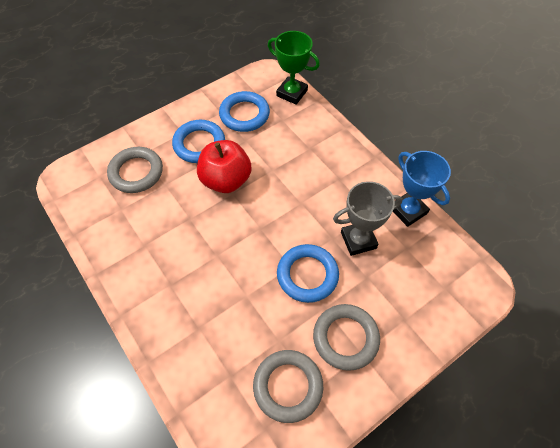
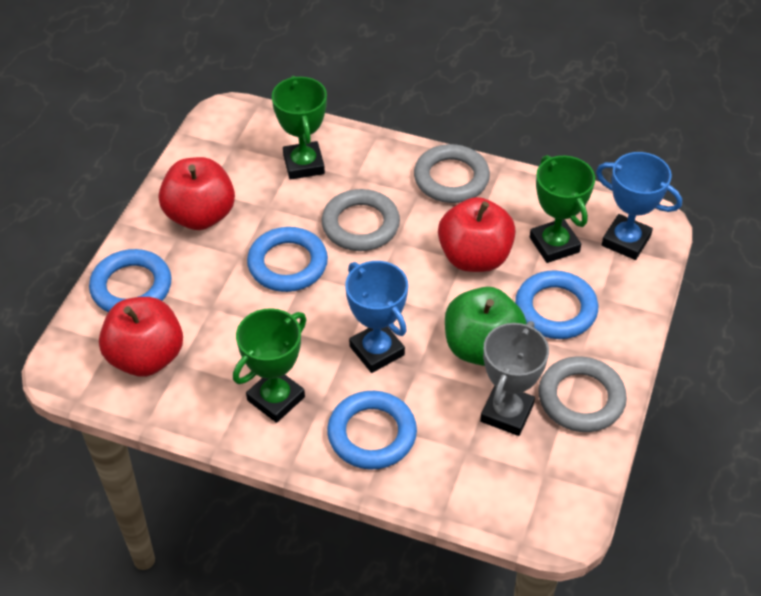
blue ring: [172,120,225,163] [219,91,270,132] [277,244,339,303] = 3 -> [89,249,172,312] [247,227,328,292] [327,391,417,470] [515,270,598,339] = 4
blue trophy: [393,151,451,227] = 1 -> [345,261,408,373] [596,152,682,260] = 2
green apple: none = 0 -> [445,287,527,366] = 1
green trophy: [268,31,320,105] = 1 -> [233,308,306,423] [272,76,327,180] [530,155,595,263] = 3
red apple: [197,140,251,193] = 1 -> [99,297,183,377] [159,157,235,230] [438,197,516,272] = 3

